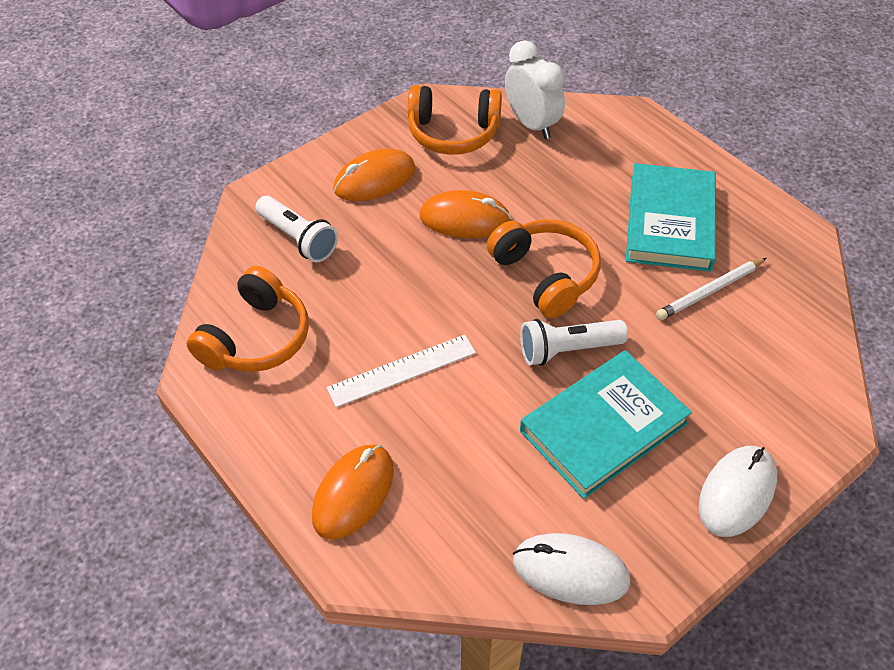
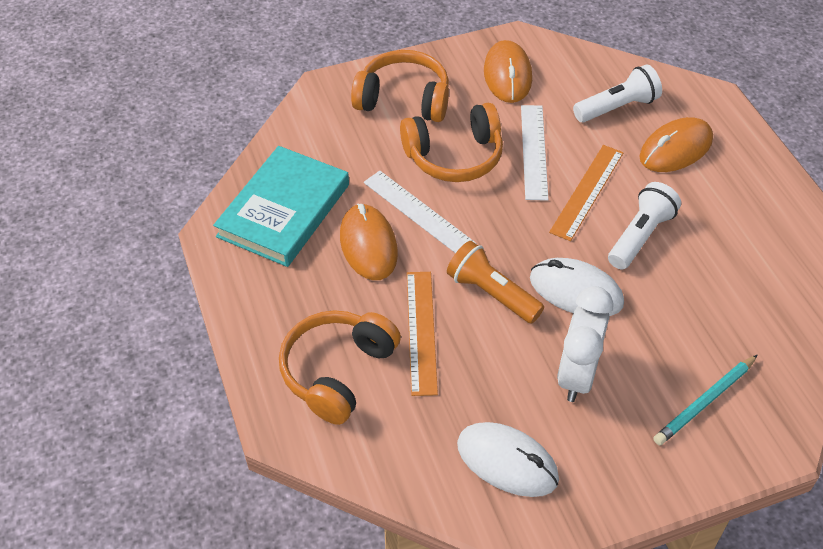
orange flashlight: none = 0 -> [447,241,544,324] = 1
orange ruler: none = 0 -> [407,272,438,396] [549,145,624,241] = 2
turquoise book: [520,350,692,499] [626,163,716,272] = 2 -> [213,146,349,267] = 1
turquoise pencil: none = 0 -> [653,355,758,445] = 1
white pencil: [656,258,767,320] = 1 -> none = 0
white ruler: [326,335,476,408] = 1 -> [364,171,477,253] [521,105,549,201] = 2

